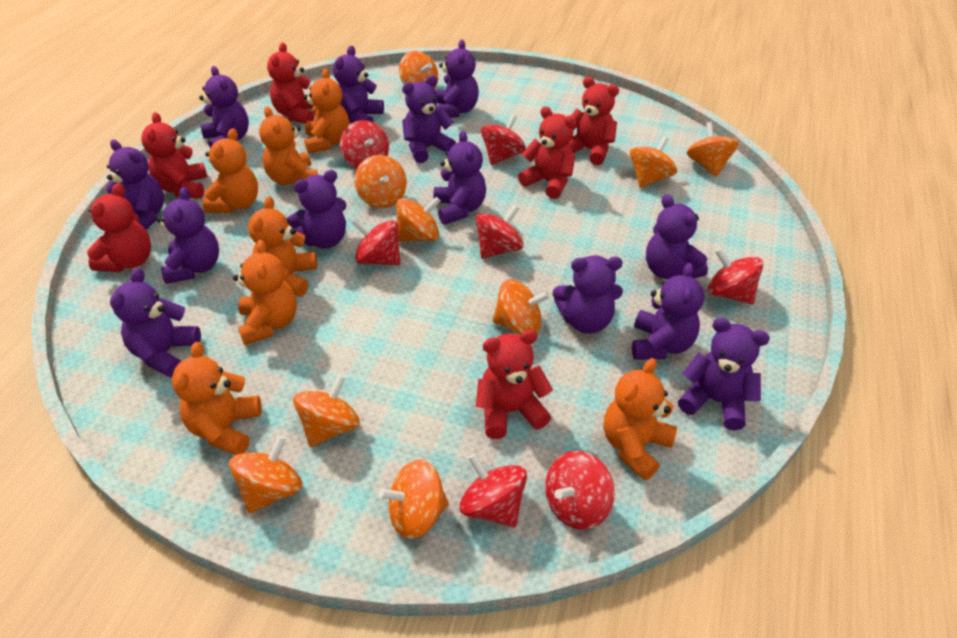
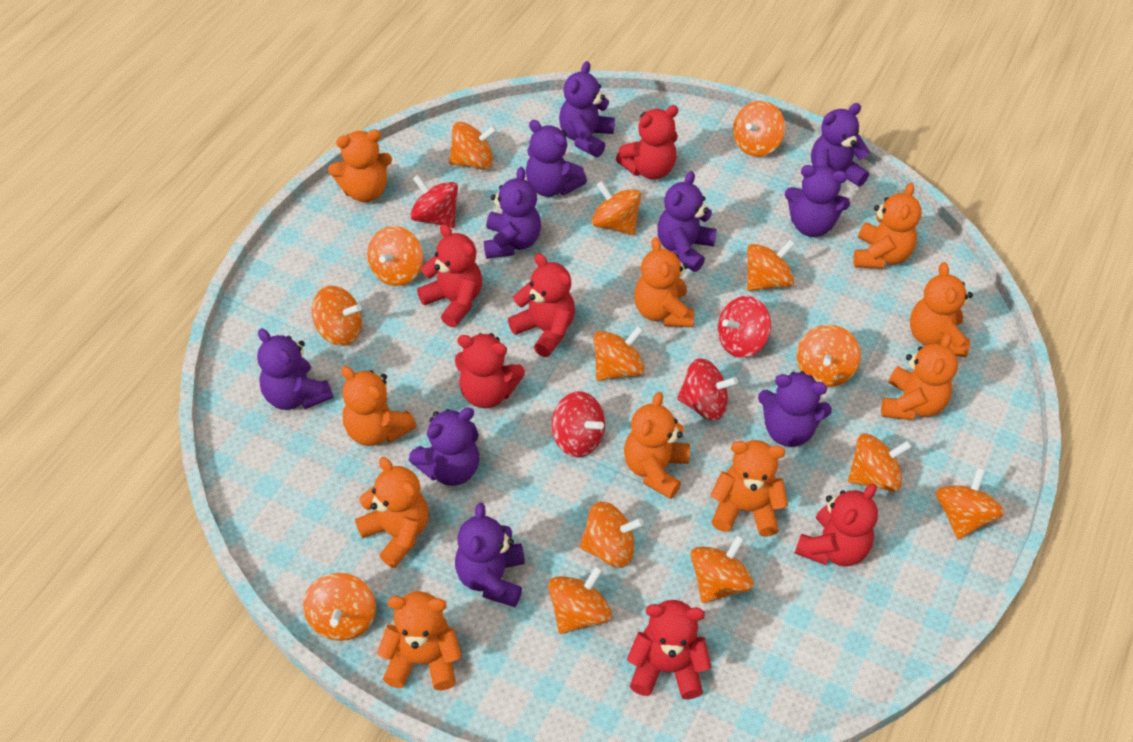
orange spinning top: [229,435,302,514] [293,375,360,447] [354,155,407,208] [378,459,449,539] [396,197,441,242] [399,51,438,89] [492,279,550,335] [630,136,677,188] [687,122,739,177] = 9 -> [303,573,376,641] [312,286,362,346] [367,226,423,286] [449,122,497,170] [548,566,612,634] [580,502,644,568] [592,181,641,235] [594,326,645,381] [691,535,754,603] [733,101,785,157] [747,240,795,291] [796,325,861,387] [848,433,912,492] [936,467,1004,539] = 14
orange teddy bear: [172,342,262,455] [203,128,258,213] [233,240,297,345] [248,196,317,296] [259,106,318,185] [304,69,350,154] [604,358,677,480] = 7 -> [328,129,392,202] [341,366,416,446] [355,457,429,568] [377,591,462,691] [624,392,690,499] [634,237,694,327] [710,440,788,537] [853,183,922,269] [881,333,958,420] [910,262,973,357] = 10
purple teddy bear: [106,139,164,229] [110,268,201,378] [157,187,219,284] [199,66,249,148] [287,170,346,249] [333,46,384,124] [402,75,456,163] [434,131,486,225] [435,40,479,118] [553,255,623,334] [632,263,704,360] [646,194,708,279] [678,318,770,431] = 13 -> [257,328,333,410] [409,408,479,486] [455,503,525,607] [484,167,541,259] [525,120,587,197] [559,61,615,157] [657,171,717,272] [758,371,832,447] [785,165,850,237] [811,103,870,186] = 10
red spinning top: [340,120,389,169] [352,218,400,265] [459,453,527,527] [476,205,524,259] [481,114,526,165] [545,451,615,530] [708,248,763,305] = 7 -> [410,175,458,228] [552,391,605,457] [677,358,738,421] [718,296,771,358] = 4

